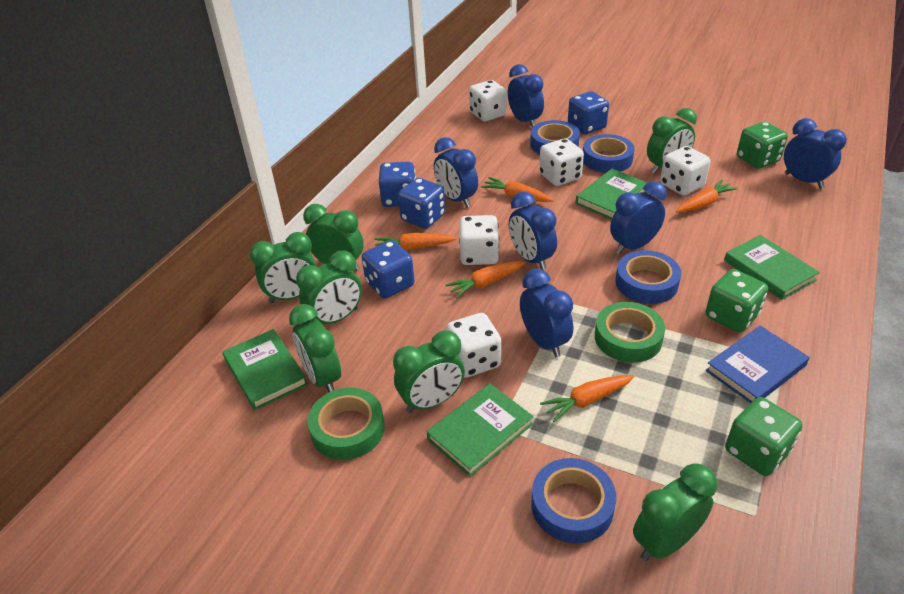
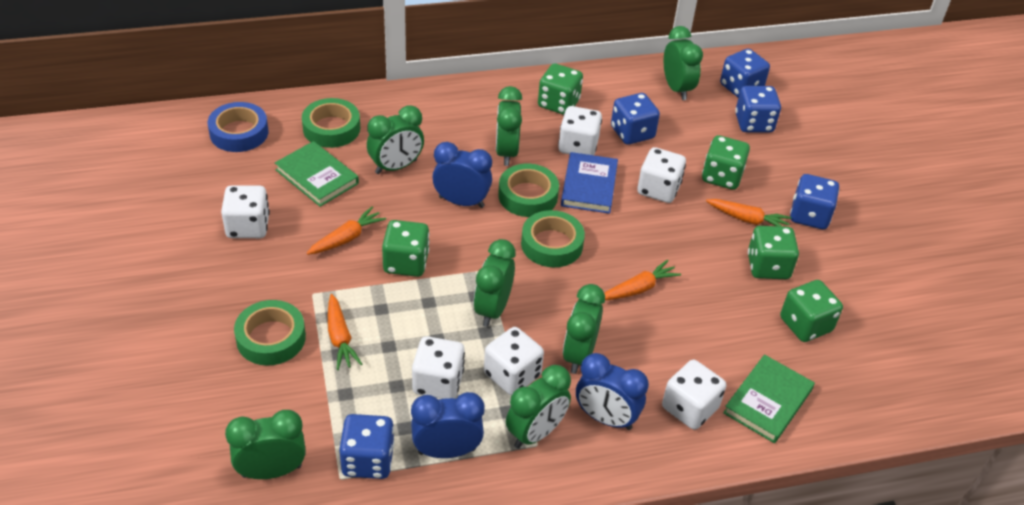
blue clock: [434,137,478,208] [508,64,544,128] [509,192,557,270] [520,269,573,357] [610,181,667,254] [784,118,847,189] = 6 -> [411,392,485,458] [432,142,492,208] [576,353,649,430] = 3
blue dice: [362,240,415,299] [379,162,416,207] [398,178,445,229] [568,91,609,134] = 4 -> [339,414,394,479] [611,93,660,145] [720,49,770,98] [735,86,781,132] [790,174,839,229] = 5
blue tape: [530,120,580,154] [531,458,616,543] [583,134,635,173] [615,250,681,304] = 4 -> [208,102,268,152] = 1
green book: [222,329,308,410] [427,383,534,477] [575,169,647,219] [724,235,820,300] = 4 -> [275,141,359,207] [723,354,815,443] = 2
green dice: [705,269,768,333] [725,397,803,476] [737,122,788,169] = 3 -> [382,220,429,277] [538,63,583,115] [702,135,750,190] [748,226,799,279] [780,280,843,342] = 5
green tape: [308,388,385,460] [595,302,665,363] = 2 -> [234,300,306,365] [302,98,360,148] [498,164,559,217] [521,210,585,267] = 4
orange carrot: [375,233,457,250] [445,261,526,299] [481,177,554,202] [540,375,635,422] [676,180,738,212] = 5 -> [307,207,386,255] [328,294,362,370] [604,259,681,300] [706,199,792,227] = 4
white dice: [446,313,501,378] [459,215,499,265] [469,80,507,121] [539,138,584,186] [660,146,710,196] = 5 -> [221,185,270,238] [412,336,465,399] [484,327,544,395] [558,106,602,155] [637,147,686,203] [662,360,726,430] = 6

